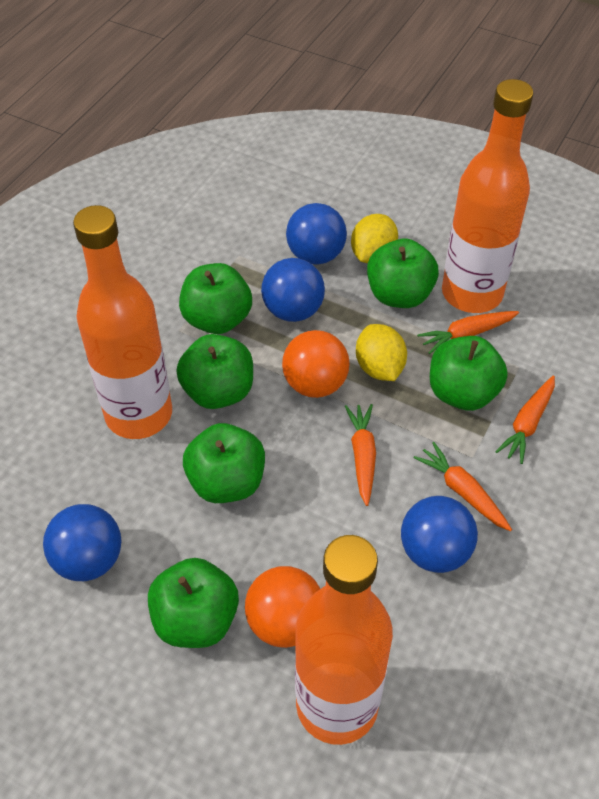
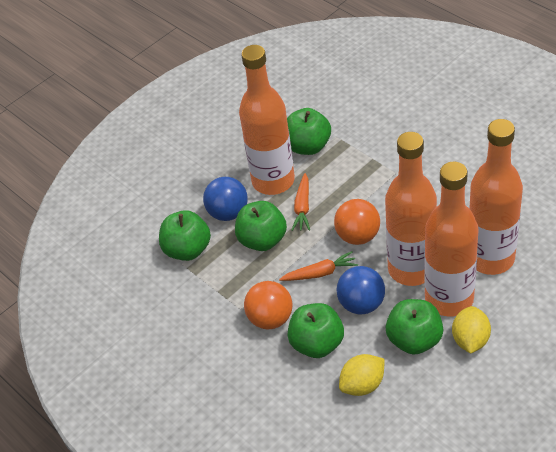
blue ball: [43,504,122,581] [261,258,325,322] [286,203,347,265] [401,496,478,573] = 4 -> [203,177,248,221] [337,266,385,314] = 2
green apple: [148,558,239,648] [176,334,253,409] [179,263,252,334] [183,423,265,503] [367,239,439,308] [430,336,508,411] = 6 -> [159,210,211,261] [235,201,287,251] [287,108,331,155] [287,303,344,358] [386,299,443,355] = 5
orange bottle: [73,205,172,439] [295,535,393,745] [442,79,533,313] = 3 -> [239,45,295,195] [385,132,437,286] [424,162,478,317] [469,119,523,275] = 4
orange carrot: [345,404,376,506] [414,442,512,531] [417,311,519,354] [495,376,555,464] = 4 -> [279,251,358,281] [292,173,310,231] = 2

